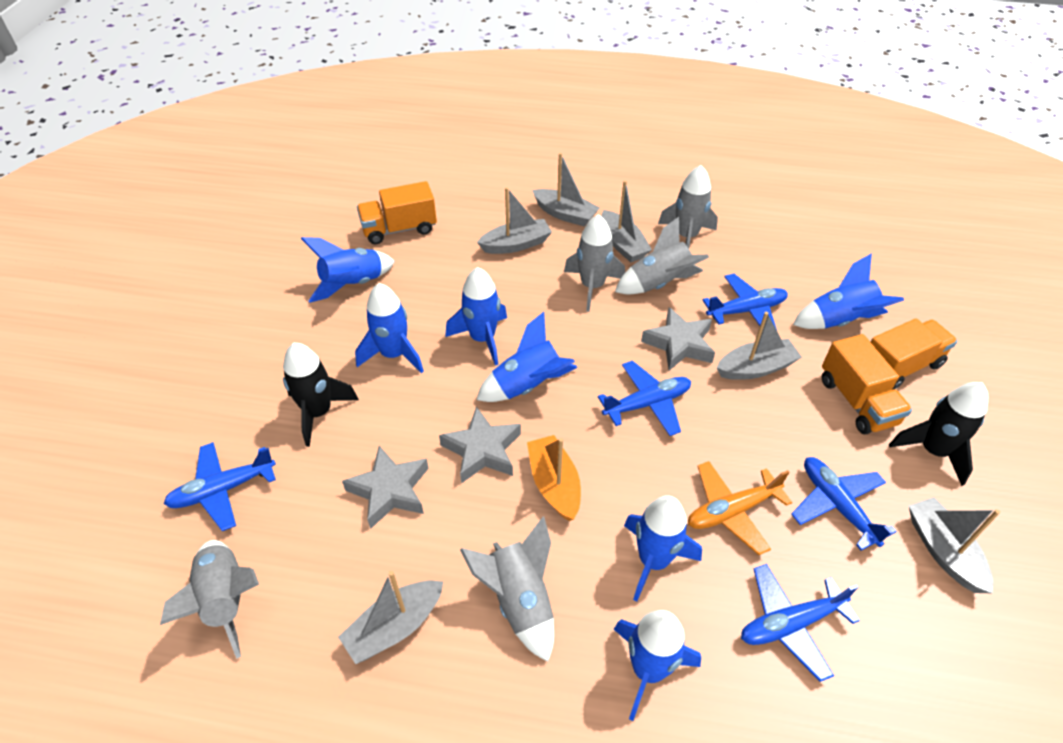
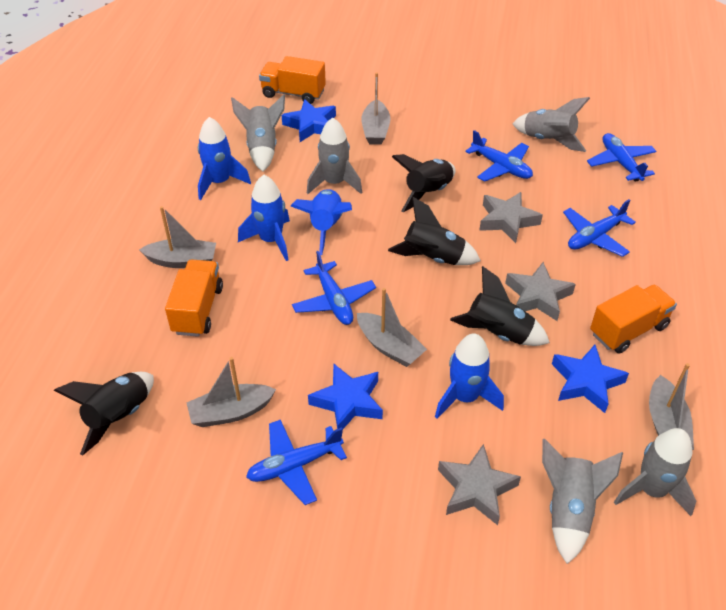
black rocket: [283,343,359,447] [889,382,988,486] = 2 -> [54,372,154,455] [388,197,481,265] [392,154,456,212] [450,266,550,346] = 4
blue rocket: [301,237,395,303] [355,283,424,373] [445,267,507,366] [476,312,577,402] [614,610,701,721] [624,495,702,602] [793,253,904,329] = 7 -> [198,117,251,200] [238,175,290,261] [291,189,352,255] [435,333,504,419] = 4
blue star: none = 0 -> [282,99,336,142] [308,364,383,429] [552,345,629,413] = 3
grey boat: [338,571,443,664] [477,187,552,254] [532,153,600,226] [601,180,652,262] [717,312,802,380] [909,497,1000,593] = 6 -> [139,206,216,268] [187,357,276,427] [357,288,427,367] [361,72,390,145] [649,363,694,450] = 5
orange boat: [527,435,581,521] = 1 -> none = 0
orange plane: [688,461,792,555] = 1 -> none = 0

